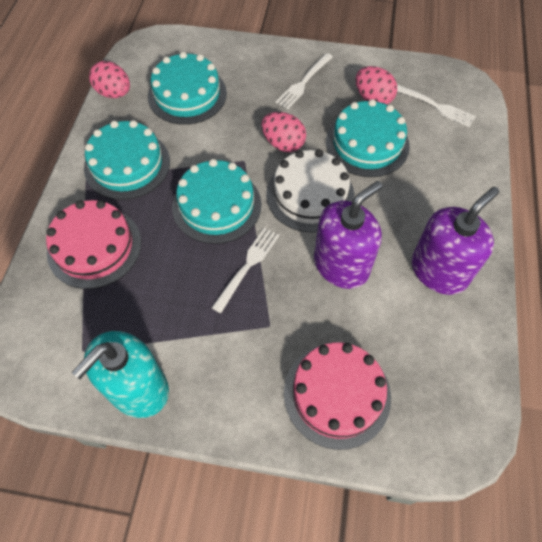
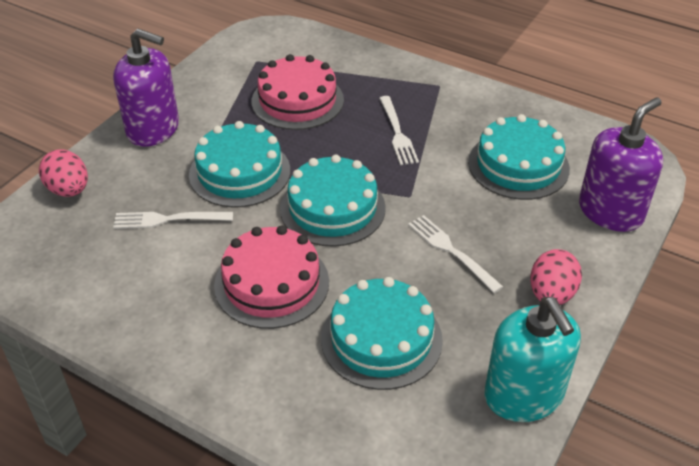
pink egg: [89,61,130,98] [262,112,306,152] [356,66,397,104] = 3 -> [39,149,88,197] [530,249,582,305] = 2
white cake: [266,149,355,233] = 1 -> none = 0

